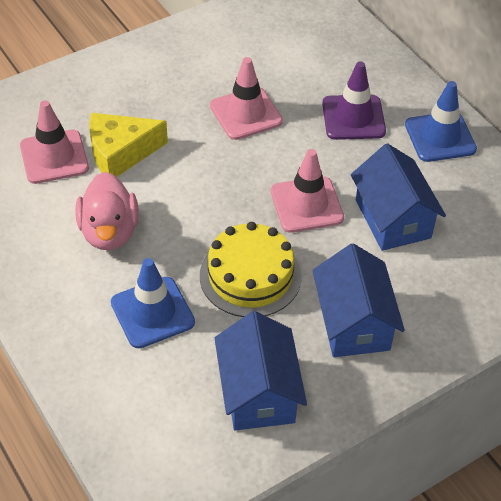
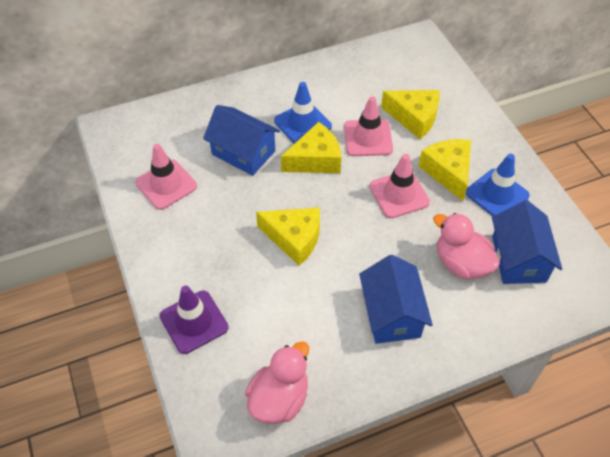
pink duck: [75,172,139,250] = 1 -> [245,341,309,424] [433,213,500,279] = 2
yellow cake: [200,222,302,317] = 1 -> none = 0
yellow cheese: [89,113,168,177] = 1 -> [256,208,320,266] [281,122,341,173] [381,90,440,139] [419,139,471,201] = 4

